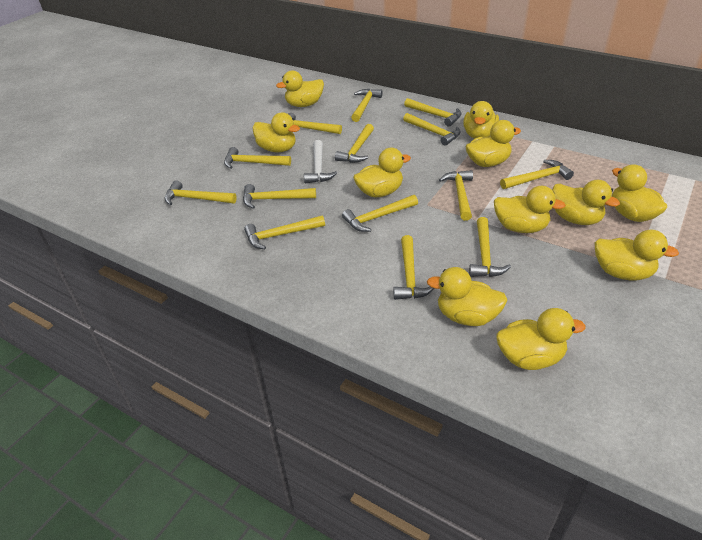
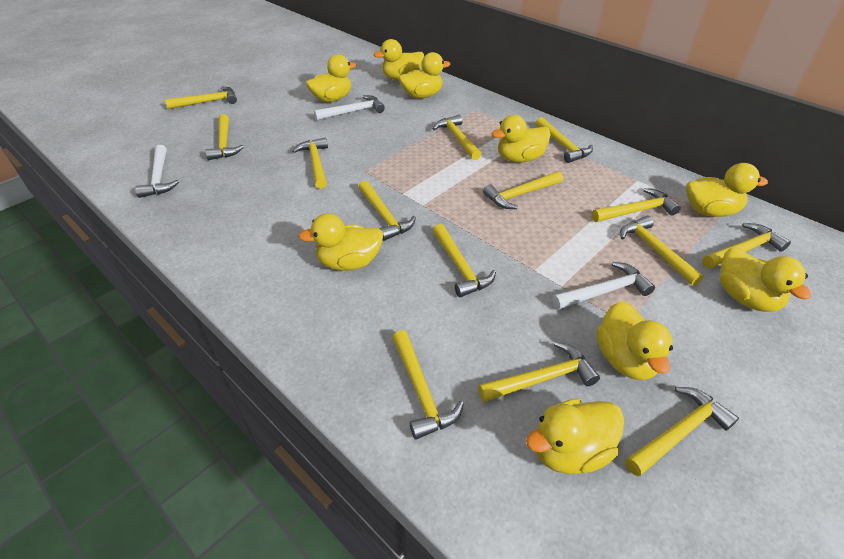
white hammer: [304,140,337,184] = 1 -> [135,145,179,198] [314,95,385,120] [552,262,655,310] = 3
yellow duck: [253,112,300,152] [276,70,324,107] [353,148,411,198] [427,267,508,326] [463,101,499,139] [465,120,521,167] [494,186,566,233] [497,308,586,370] [552,180,620,225] [595,229,679,280] [612,164,667,222] = 11 -> [299,213,383,271] [306,54,356,102] [374,39,424,80] [398,52,451,98] [491,115,551,163] [526,399,625,474] [596,301,673,380] [686,163,768,217] [720,247,812,312] = 9

